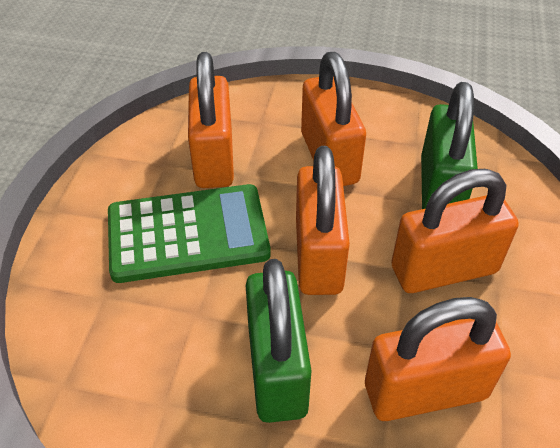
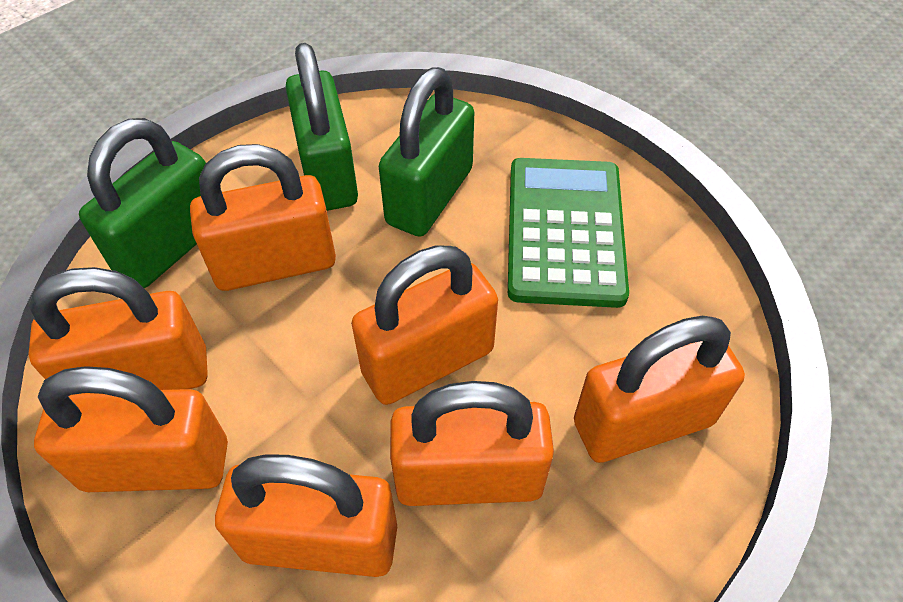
green padlock: [246,259,311,423] [421,82,478,209] = 2 -> [79,118,206,288] [285,43,358,211] [379,67,474,237] = 3
orange padlock: [188,52,234,188] [296,146,350,295] [301,52,366,186] [365,297,511,421] [391,169,519,293] = 5 -> [29,267,208,390] [34,366,228,492] [190,144,336,291] [215,454,397,577] [351,245,498,405] [390,381,554,506] [574,316,745,463] = 7

